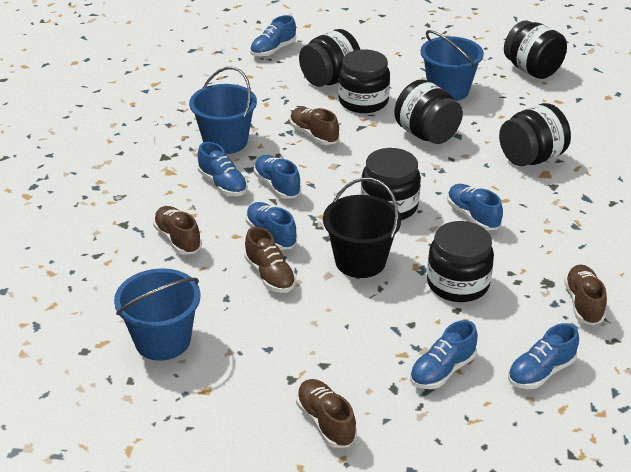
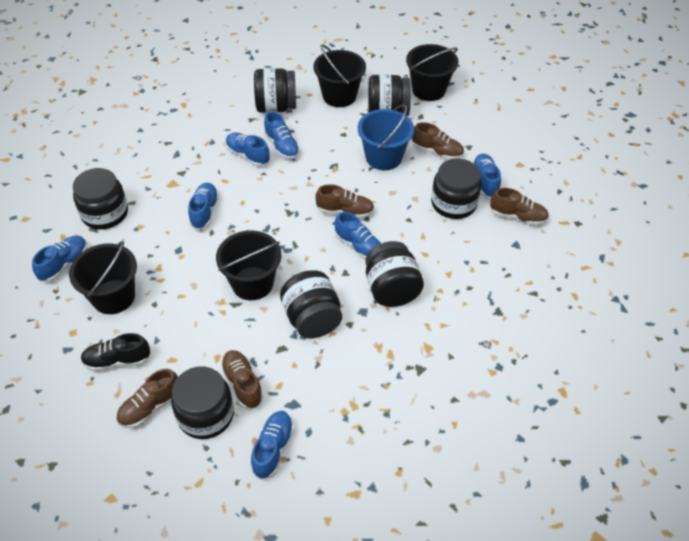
black bucket: [323,178,401,278] = 1 -> [69,241,137,314] [216,231,281,300] [314,44,366,107] [406,44,458,101] = 4
black shoe: none = 0 -> [81,333,151,371] = 1
blue bucket: [114,268,200,361] [189,67,257,154] [420,30,484,101] = 3 -> [358,104,414,170] = 1

